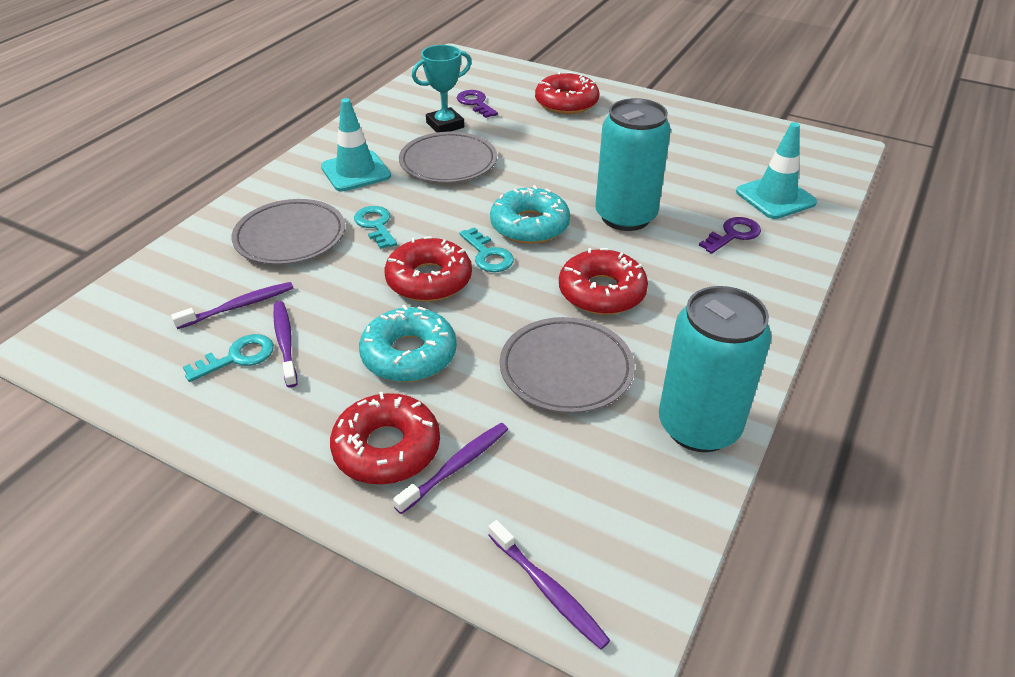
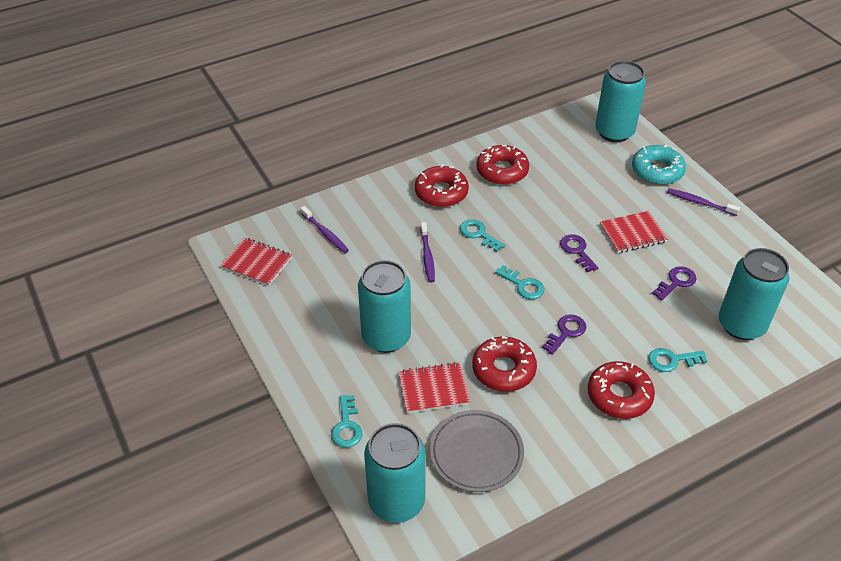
grey plate: [232,199,345,265] [399,132,497,183] [500,317,635,413] = 3 -> [430,410,524,492] = 1
purple key: [457,90,498,118] [699,217,761,254] = 2 -> [542,315,586,355] [560,234,598,272] [652,266,696,301] = 3
purple toothbrush: [171,282,293,329] [273,301,297,388] [393,423,508,514] [488,520,610,649] = 4 -> [300,206,349,253] [421,222,435,282] [667,188,740,216] = 3
red notebook: none = 0 -> [220,238,292,286] [398,362,470,413] [600,211,668,253] = 3
turquoise can: [595,98,671,231] [659,286,771,452] = 2 -> [358,260,411,353] [364,423,426,523] [595,61,646,142] [719,248,789,340] = 4
turquoise donut: [359,305,457,382] [490,185,570,244] = 2 -> [632,145,686,185] = 1
turquoise key: [183,334,274,382] [354,206,397,249] [459,227,514,272] = 3 -> [331,395,363,448] [460,219,505,252] [495,265,544,299] [648,348,708,372] = 4
turquoise traffic cone: [321,98,391,191] [736,122,817,219] = 2 -> none = 0
turquoise trophy: [412,45,472,132] = 1 -> none = 0

